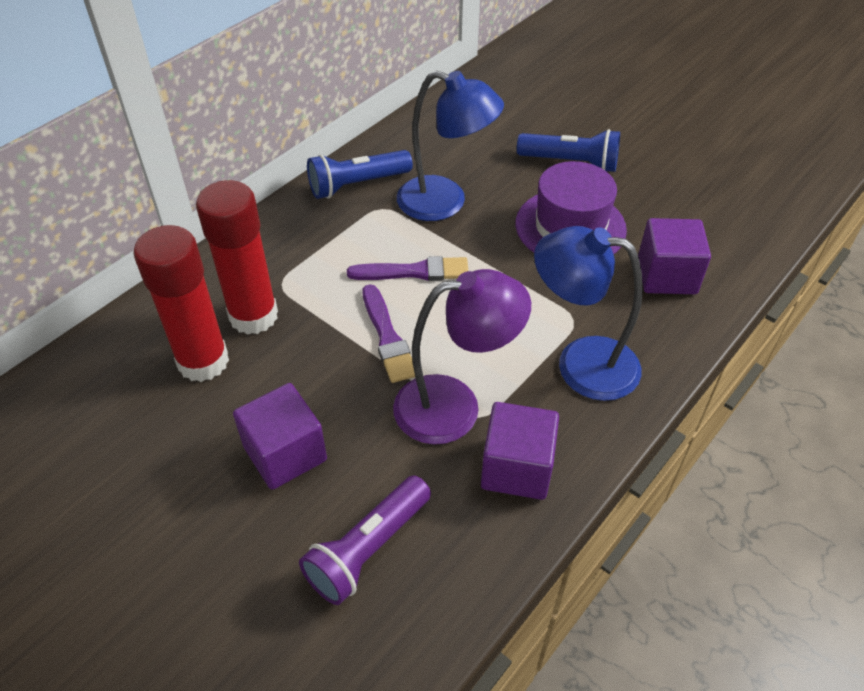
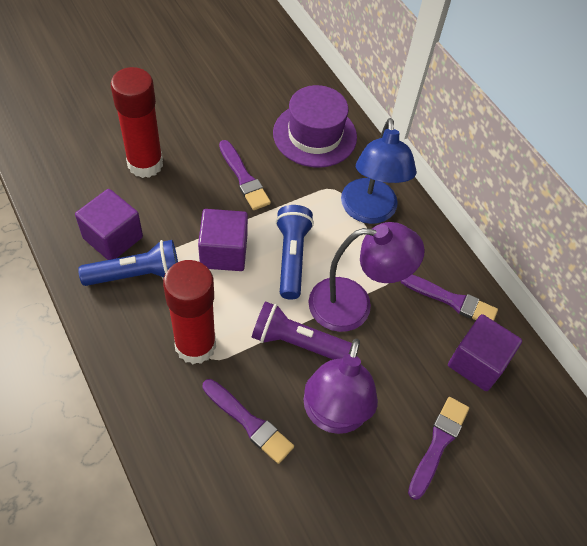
blue lamp: [397,71,504,221] [534,226,643,401] = 2 -> [341,118,416,224] = 1
purple brush: [347,256,469,281] [362,284,415,383] = 2 -> [202,379,294,464] [219,140,271,210] [401,274,498,321] [408,397,469,500] = 4
purple lamp: [393,269,531,445] = 1 -> [303,339,378,434] [308,222,425,332] = 2

